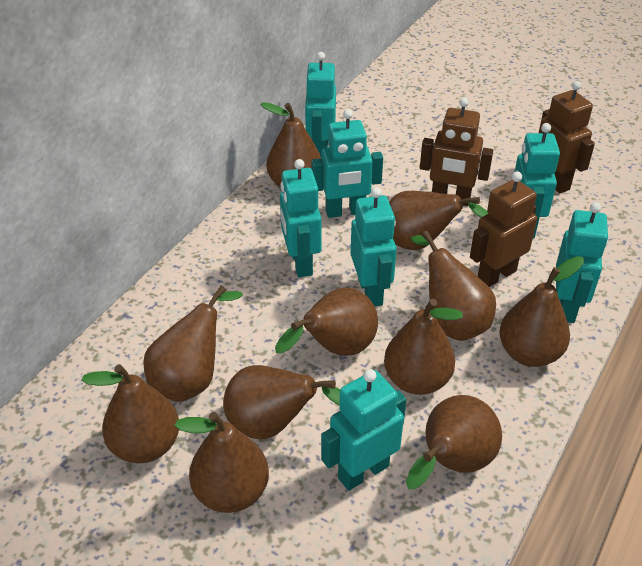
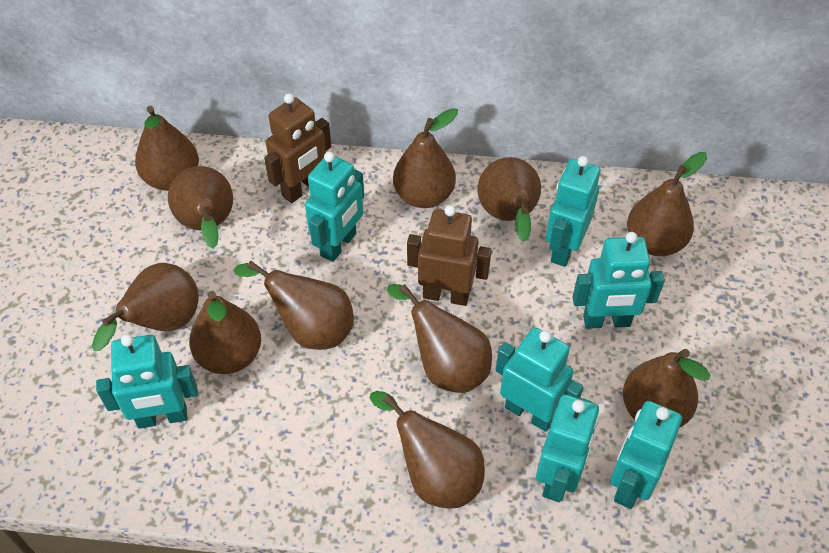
brown robot: [420,97,493,206] [470,172,537,287] [539,81,595,194] = 3 -> [264,93,331,203] [407,205,491,306] = 2

